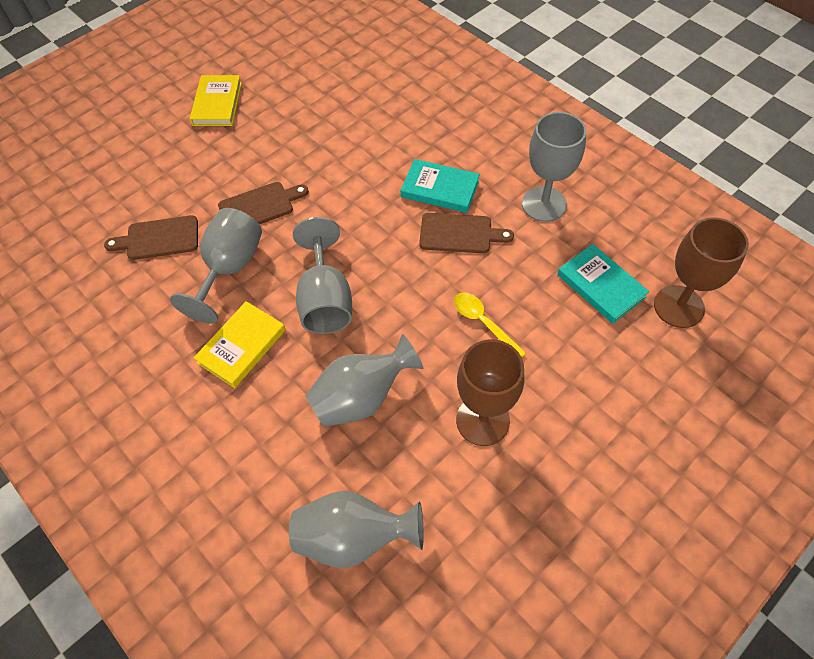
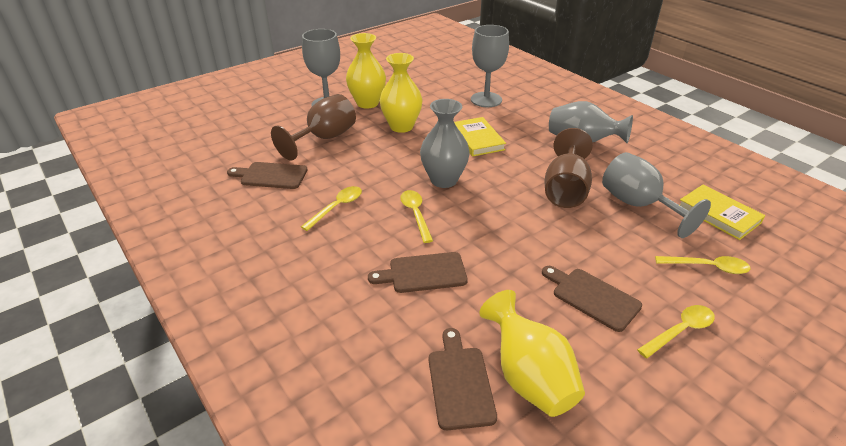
brown cutting board: [104,215,198,260] [218,182,309,224] [419,213,514,253] = 3 -> [227,162,307,189] [368,252,468,293] [428,328,497,430] [542,266,642,332] = 4
turquoise book: [400,159,480,213] [557,244,649,324] = 2 -> none = 0
yellow spoon: [454,292,526,357] = 1 -> [301,186,362,231] [400,190,433,243] [637,305,715,358] [655,256,750,274] = 4
yellow vase: none = 0 -> [346,33,386,109] [380,53,422,133] [479,290,585,417] = 3

